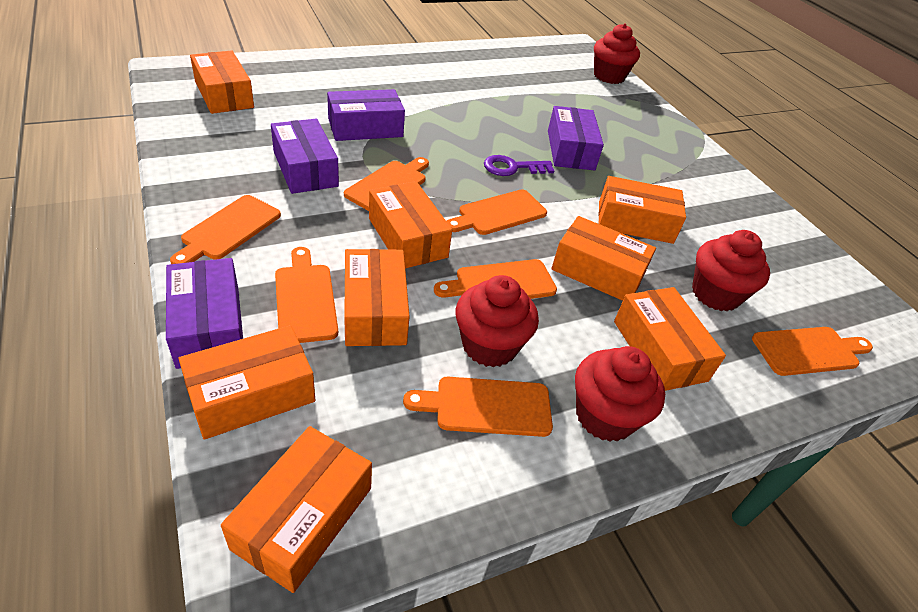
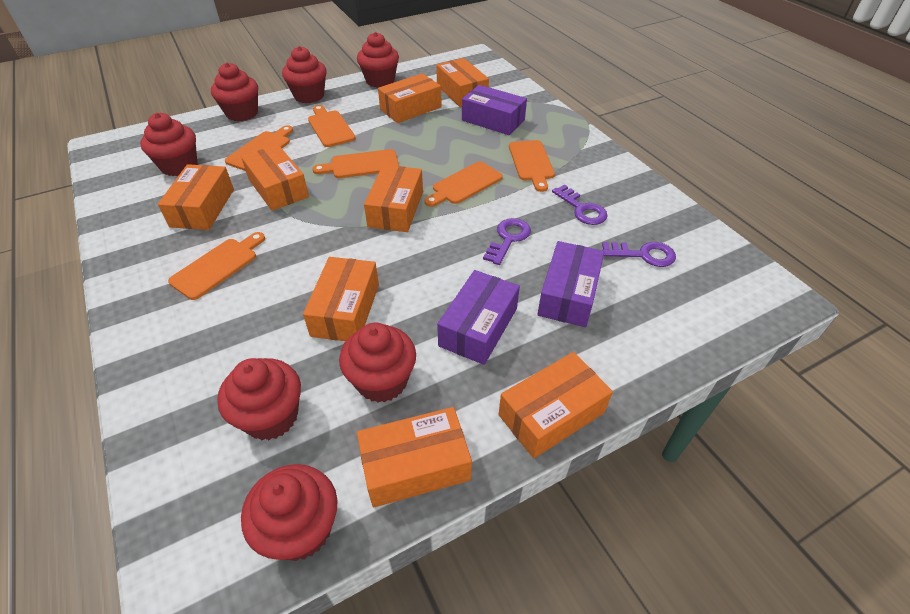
orange cutting board: [170,195,281,264] [275,247,338,343] [344,157,429,211] [403,377,553,437] [434,259,557,299] [447,189,547,235] [752,327,873,376] = 7 -> [168,232,265,300] [225,125,293,171] [308,105,356,147] [312,149,399,178] [425,161,503,207] [509,140,555,192] = 6
purple box: [166,258,243,369] [271,119,339,194] [327,89,405,141] [548,106,604,170] = 4 -> [437,270,520,365] [462,85,527,135] [537,241,604,327] = 3
purple key: [484,155,555,176] = 1 -> [483,218,531,265] [552,184,608,225] [602,242,676,267] = 3
red cupcake: [456,275,539,367] [575,346,665,442] [594,23,640,84] [692,230,770,311] = 4 -> [140,113,197,176] [211,62,258,121] [217,358,301,440] [241,464,337,561] [282,46,327,103] [339,323,416,403] [357,32,399,88] = 7

